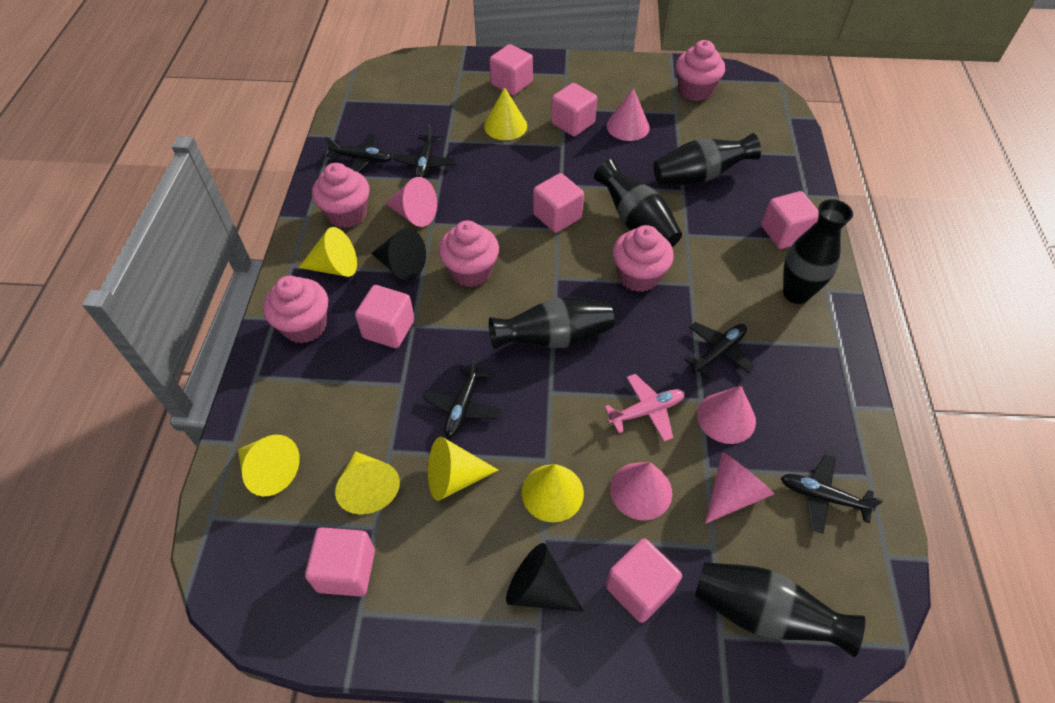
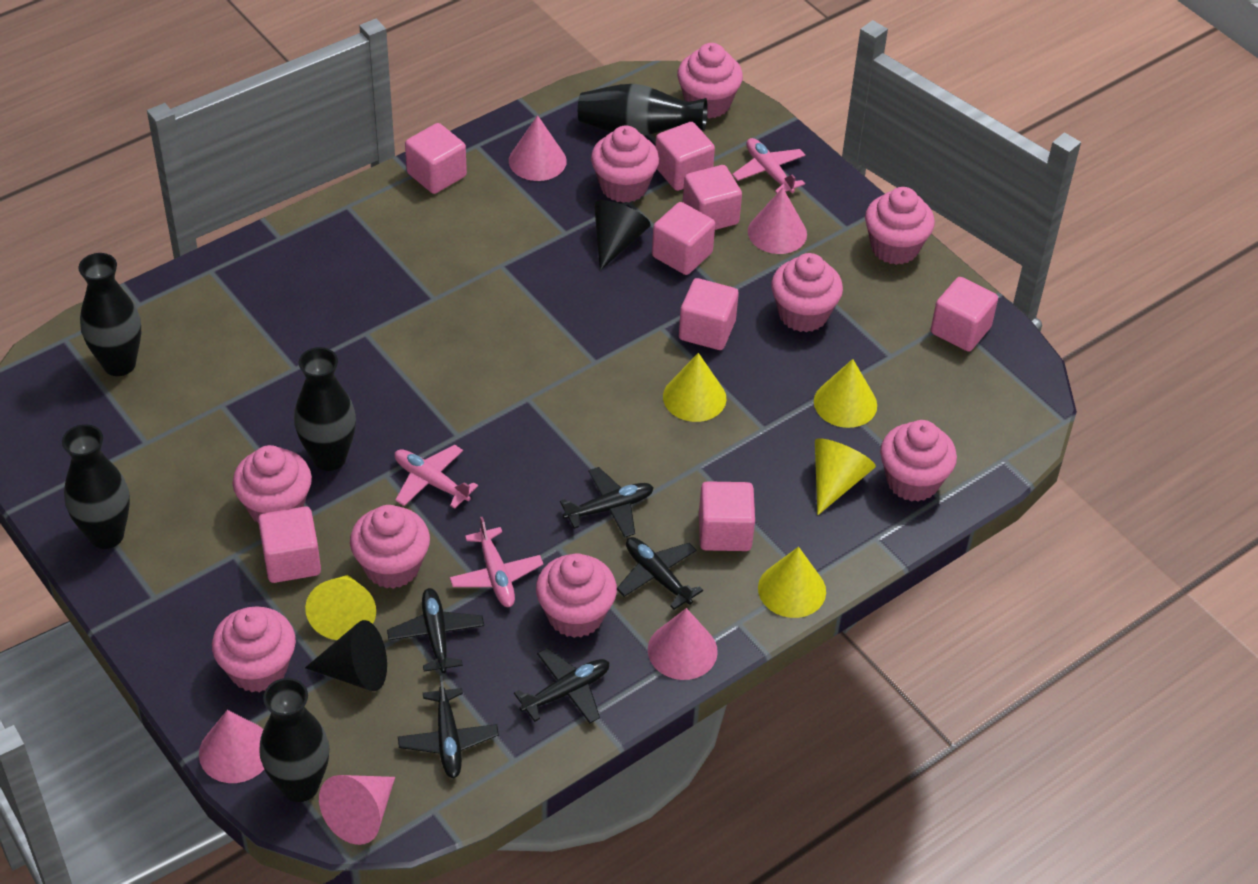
pink cube: [305,527,375,597] [355,285,415,348] [490,44,533,95] [533,173,584,233] [551,83,597,137] [606,539,682,623] [761,191,818,249] = 7 -> [258,507,321,583] [405,123,467,194] [652,202,715,275] [655,122,715,191] [679,278,739,350] [683,165,742,230] [699,481,755,551] [931,277,998,352] = 8
pink cupcake: [263,276,328,344] [312,163,370,228] [438,221,499,287] [613,225,674,292] [676,40,725,101] = 5 -> [212,606,296,693] [233,445,312,524] [350,505,430,589] [536,553,617,638] [591,125,659,203] [677,43,743,119] [771,253,843,332] [865,187,935,265] [880,420,957,502] = 9
pink plane: [604,374,685,442] = 1 -> [394,445,478,509] [450,517,543,607] [732,138,805,193] = 3
yellow cone: [238,435,300,496] [298,227,357,277] [335,451,400,514] [428,437,498,501] [484,87,527,140] [522,464,584,522] = 6 -> [305,575,376,640] [663,353,726,422] [758,547,826,618] [814,359,877,428] [815,439,876,515] = 5

